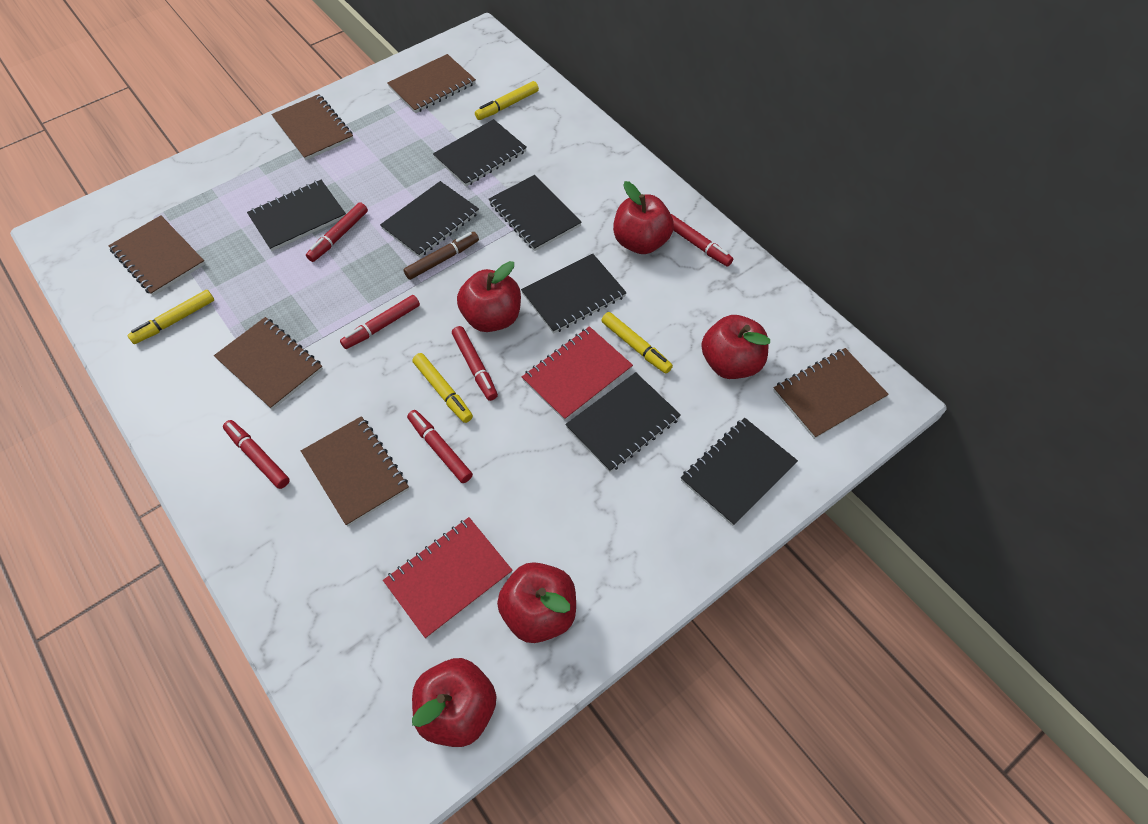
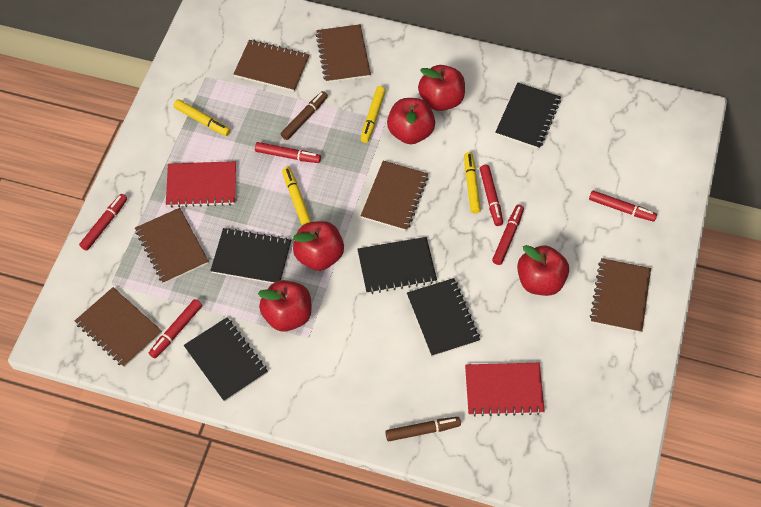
black notebook: [247,180,346,251] [380,181,479,257] [433,119,527,187] [489,175,582,251] [521,253,627,334] [565,372,681,472] [681,418,798,526] = 7 -> [184,317,268,402] [210,228,291,283] [357,237,437,294] [407,278,480,357] [495,83,561,149] = 5
brown marker: [403,232,479,280] = 1 -> [281,91,328,140] [385,417,461,441] = 2

